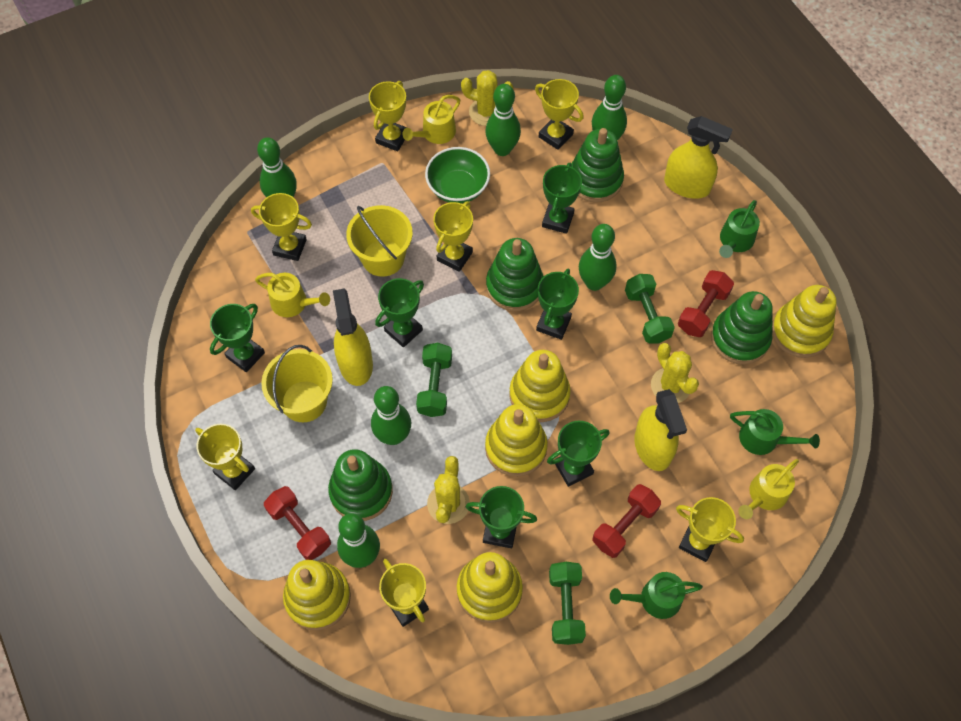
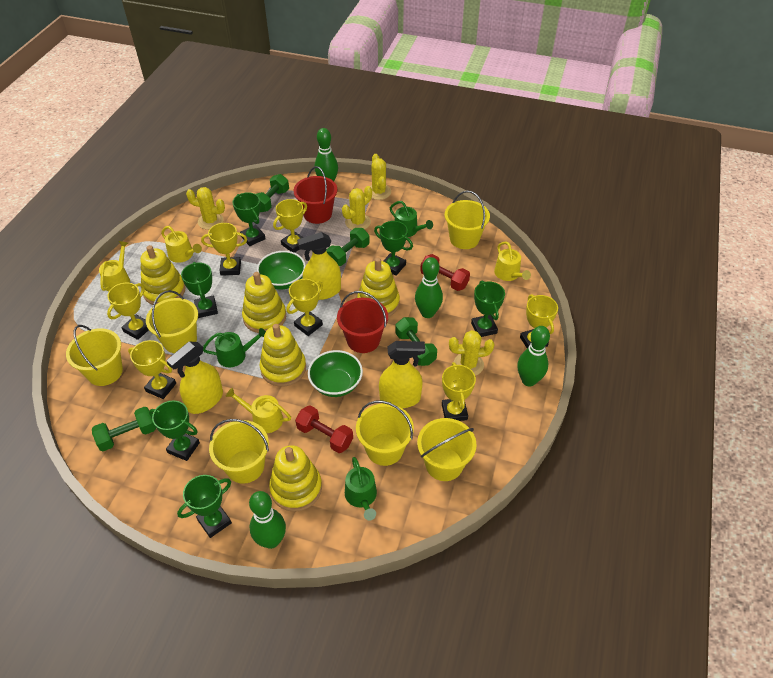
green bowl: [425,147,490,204] = 1 -> [257,251,306,290] [308,350,363,397] = 2
green bowling pin: [257,137,297,198] [337,513,380,568] [371,386,411,445] [485,84,521,156] [579,224,617,291] [592,75,627,140] = 6 -> [249,491,286,549] [315,128,338,181] [415,257,443,318] [517,326,550,387] = 4
green dumbbell: [416,343,452,417] [549,562,586,645] [625,274,675,343] = 3 -> [92,406,156,451] [256,174,289,212] [326,228,370,266] [395,317,437,366] = 4
green stacking toy: [328,449,393,521] [486,238,544,311] [571,128,624,203] [711,291,773,365] = 4 -> none = 0
red bucket: none = 0 -> [293,166,337,224] [337,291,388,353] = 2
red dumbbell: [264,486,331,560] [592,484,661,558] [678,270,734,337] = 3 -> [295,405,353,453] [420,254,470,291] = 2
yellow bucket: [261,345,333,422] [346,205,413,277] = 2 -> [66,325,123,386] [146,290,198,353] [209,419,269,484] [356,401,414,466] [417,418,477,481] [445,191,490,249] = 6
yellow cactus: [427,456,470,524] [461,70,513,126] [651,343,699,403] = 3 -> [186,187,225,230] [342,186,372,230] [370,154,391,200] [449,330,494,376] = 4
yellow watering can: [255,273,330,317] [402,95,460,144] [738,459,799,519] = 3 -> [99,241,130,292] [161,226,202,263] [226,388,291,433] [494,242,531,281] = 4

